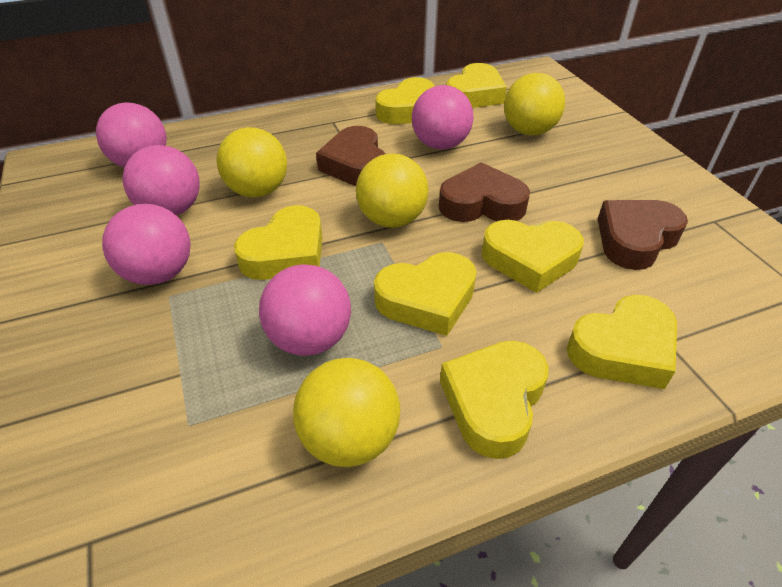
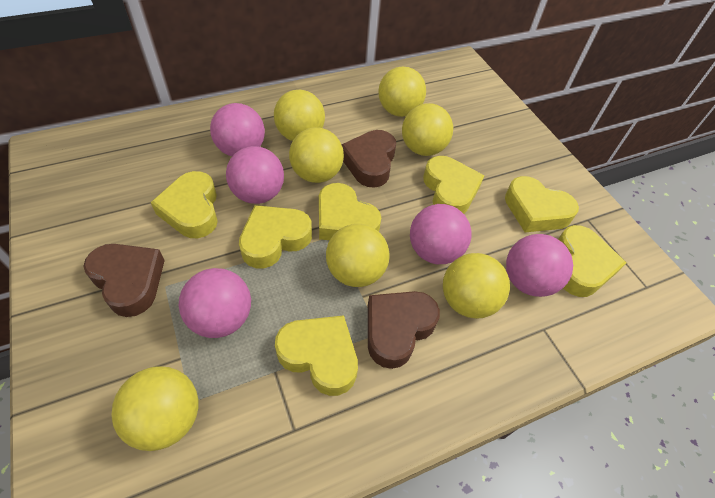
yellow ball: [217,127,287,197] [293,358,400,467] [356,154,429,228] [504,73,565,136] = 4 -> [111,366,198,451] [274,90,325,141] [289,127,344,183] [326,224,390,287] [378,67,426,117] [402,103,453,156] [443,253,510,319] = 7

